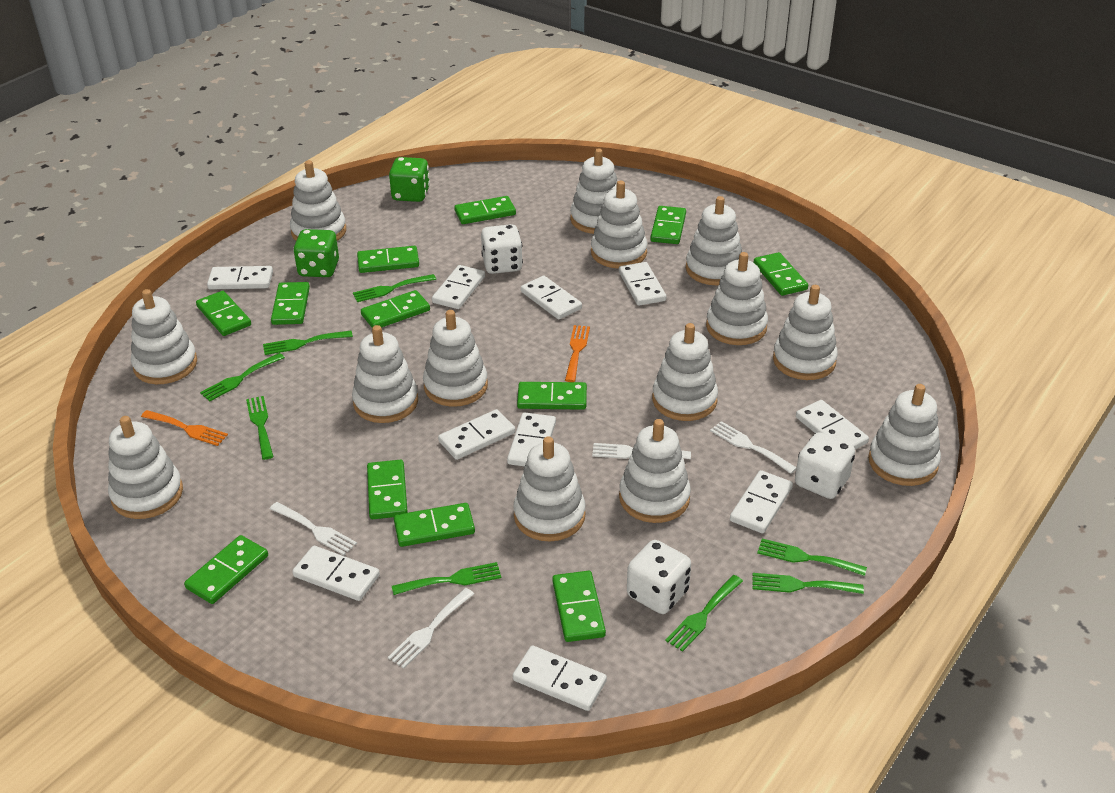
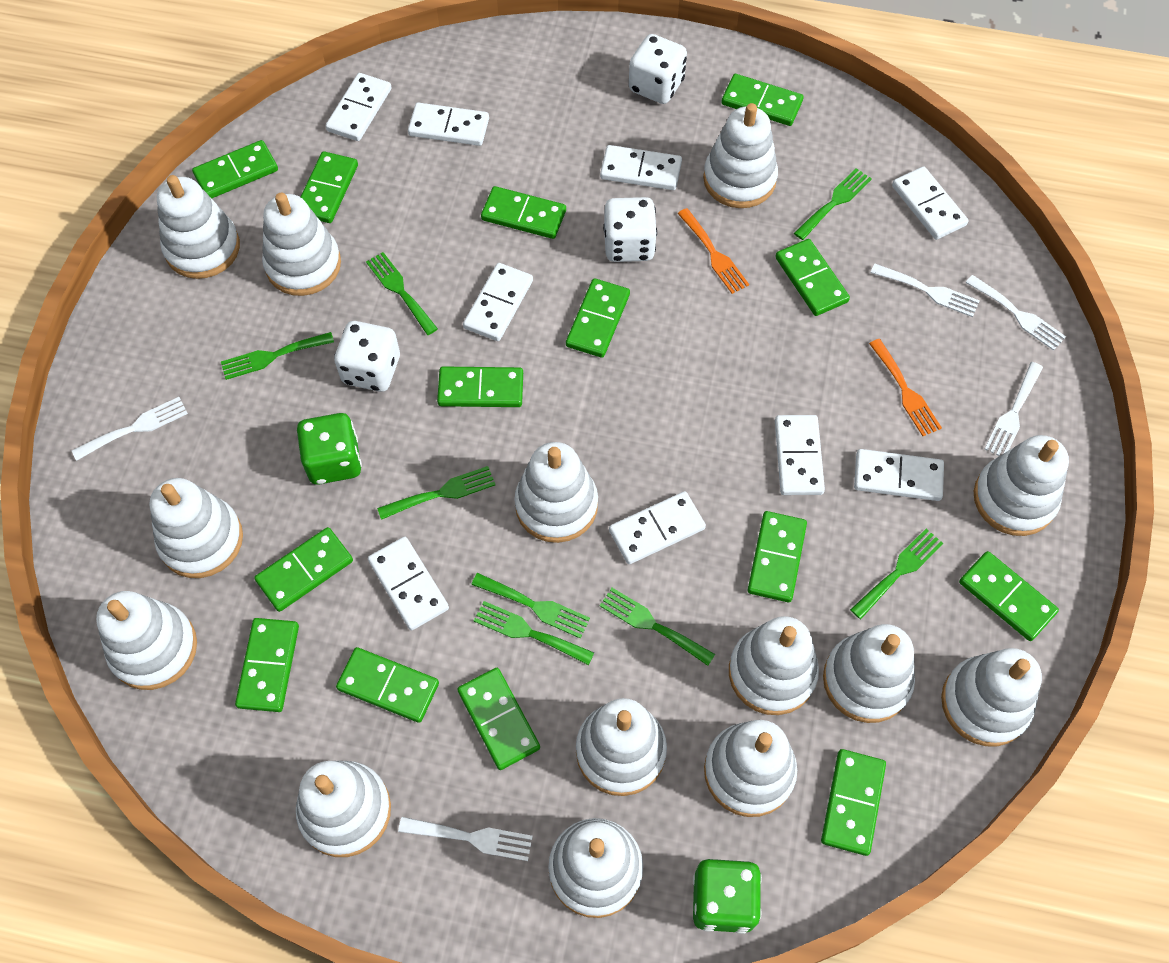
green domino: [184,535,268,604] [196,291,251,336] [271,282,310,325] [357,246,419,273] [361,290,430,328] [367,460,408,519] [394,503,475,547] [454,196,516,224] [517,382,587,410] [552,571,606,642] [651,206,686,244] [753,252,808,296] = 12 -> [192,140,278,199] [235,618,299,712] [254,527,353,612] [301,151,358,223] [336,647,439,723] [437,366,523,407] [457,668,540,770] [481,186,566,239] [566,278,630,358] [721,74,804,126] [748,511,807,602] [775,239,850,316] [821,749,886,856] [959,551,1059,641] = 14
white domino: [207,266,273,290] [292,546,380,601] [432,265,485,309] [438,409,515,460] [507,412,556,467] [513,645,607,711] [521,276,582,319] [619,262,666,306] [730,470,793,534] [796,400,869,450] = 10 -> [326,73,392,141] [368,537,449,630] [408,102,489,146] [463,263,533,341] [600,145,682,190] [609,491,706,564] [775,415,825,495] [854,449,944,501] [892,166,968,240] = 9
white fork: [270,502,357,555] [388,588,474,669] [592,443,691,459] [710,421,797,474] = 4 -> [72,397,188,461] [398,817,533,861] [870,264,980,317] [965,275,1066,351] [985,362,1043,456] = 5

